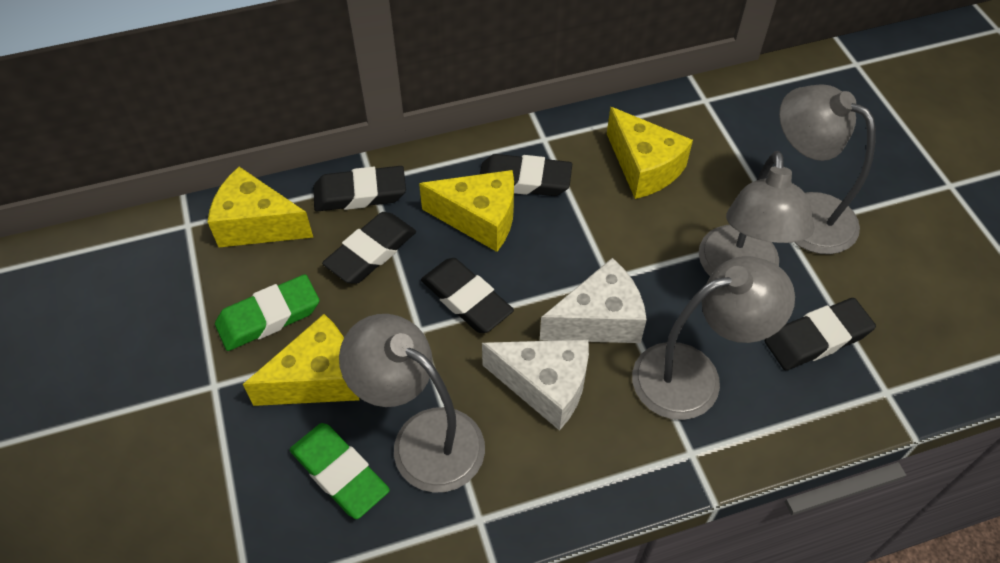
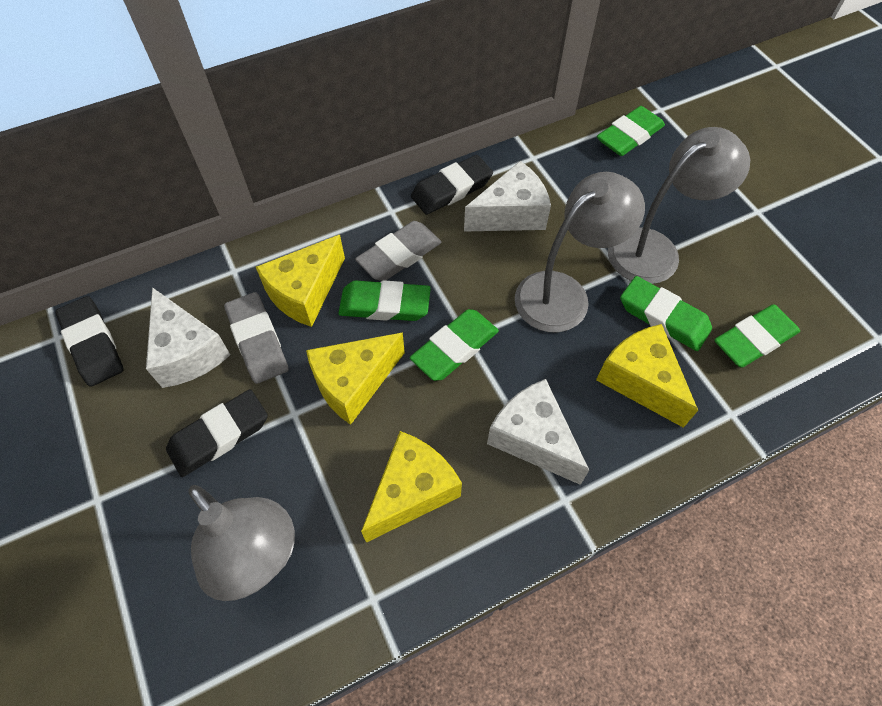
black eraser: [313,166,406,212] [322,212,416,284] [421,258,514,333] [480,154,572,196] [765,298,876,370] = 5 -> [56,296,124,387] [166,389,268,477] [411,155,493,215] = 3
green eraser: [215,274,319,351] [290,423,390,519] = 2 -> [339,280,431,321] [410,309,499,381] [597,106,665,156] [620,276,712,351] [715,304,800,368] = 5
grey eraser: none = 0 -> [224,292,289,384] [355,221,442,281] = 2
grey lamp: [339,314,485,493] [632,256,795,420] [699,151,815,276] [779,84,876,254] = 4 -> [188,485,295,601] [515,172,645,332] [608,127,750,284] = 3
white cheese: [482,339,589,431] [540,258,647,343] = 2 -> [146,287,230,388] [464,161,551,232] [487,379,589,485] = 3

